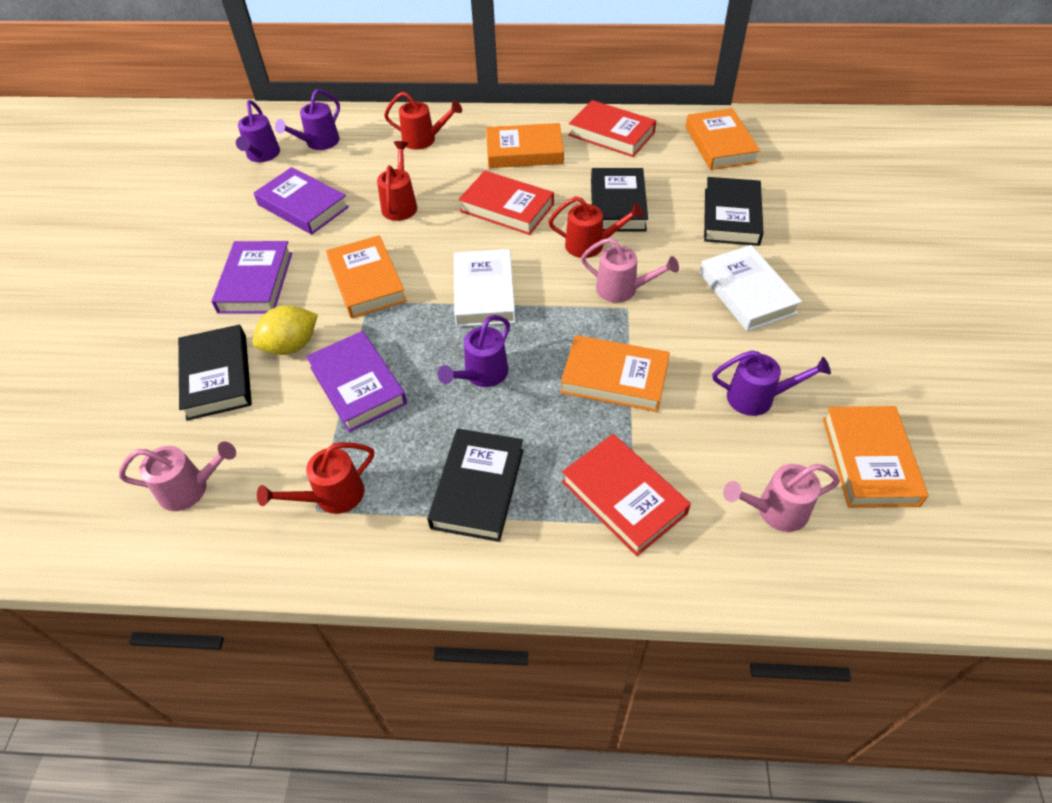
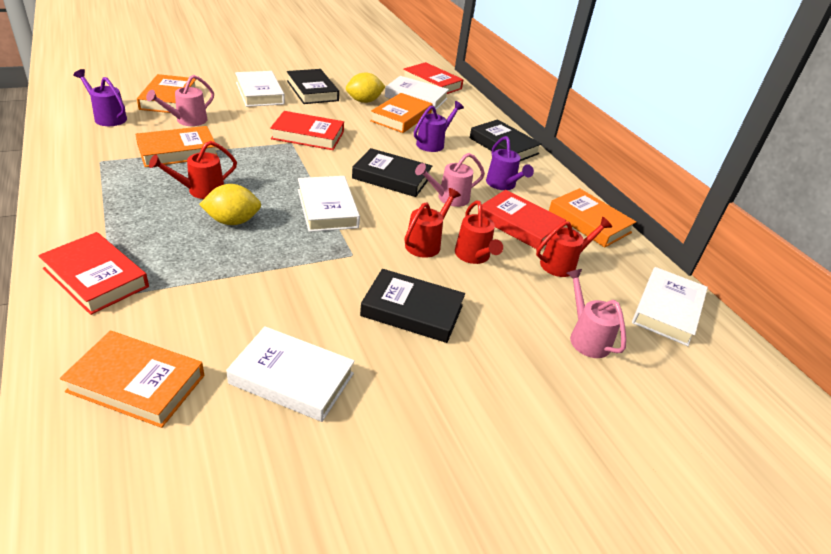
purple book: [211,241,292,314] [254,167,349,235] [306,331,407,432] = 3 -> none = 0
purple watering can: [236,100,280,162] [275,89,340,150] [438,315,510,387] [712,350,831,416] = 4 -> [73,69,127,126] [414,101,464,152] [486,136,534,190] = 3
red book: [458,171,554,235] [562,434,691,556] [569,100,656,157] = 3 -> [38,232,149,315] [270,111,344,150] [403,62,464,94] [482,190,566,249] = 4
white book: [454,249,516,327] [700,245,802,331] = 2 -> [226,326,355,422] [235,71,285,107] [298,176,360,232] [385,76,449,111] [632,267,708,346] = 5
yellow lemon: [252,305,318,355] = 1 -> [199,184,261,225] [346,73,386,103] = 2

